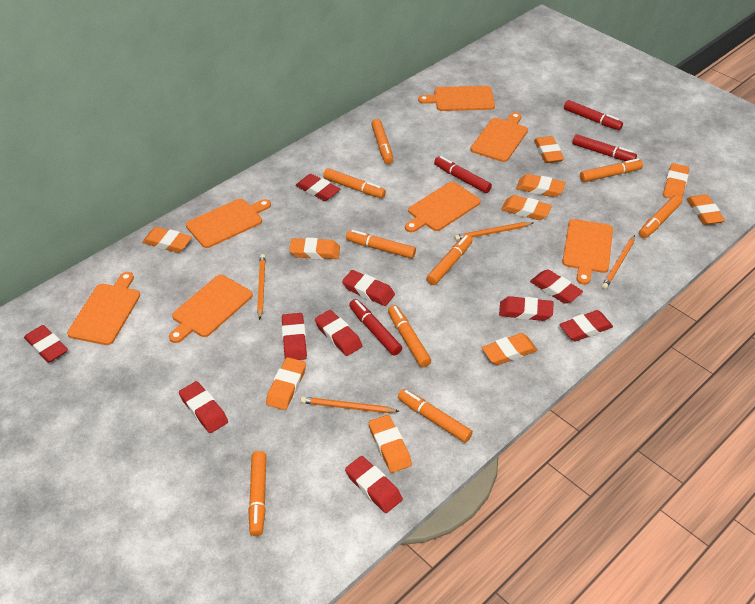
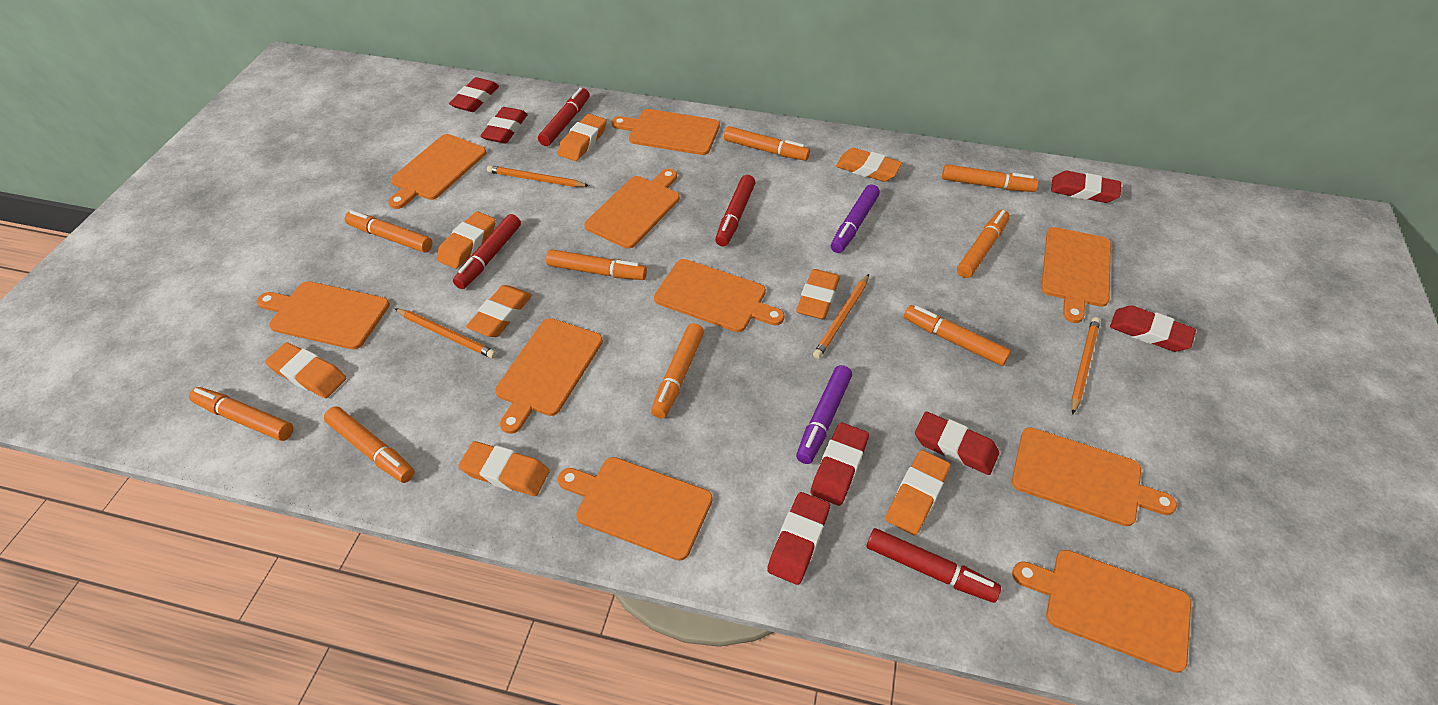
orange cutting board: [67,272,140,345] [169,275,253,343] [186,199,271,248] [405,182,481,232] [418,86,495,111] [470,112,528,162] [562,219,613,285] = 7 -> [257,281,390,349] [388,134,486,209] [495,318,603,434] [558,457,713,561] [584,169,680,249] [612,109,720,155] [654,259,785,332] [1012,427,1177,526] [1012,550,1191,673] [1041,227,1111,323] = 10
orange eraser: [142,227,192,253] [266,357,306,410] [289,238,340,260] [369,415,412,473] [482,333,537,365] [501,195,552,220] [516,174,565,197] [534,136,564,163] [663,163,689,198] [687,194,725,225] = 10 -> [265,343,346,398] [437,211,496,269] [459,441,550,496] [466,285,532,337] [558,114,607,161] [796,269,840,319] [836,148,902,182] [886,450,951,536] = 8
purple marker: none = 0 -> [796,365,852,464] [831,184,880,253] = 2
red eraser: [24,325,68,363] [179,381,228,433] [282,313,307,360] [295,174,340,201] [315,310,362,356] [342,270,395,306] [345,456,403,513] [499,296,553,321] [530,269,583,304] [560,310,613,341] = 10 -> [449,77,499,112] [480,107,528,144] [767,492,830,585] [810,423,869,506] [915,412,999,475] [1051,171,1121,203] [1110,305,1196,352] = 7

